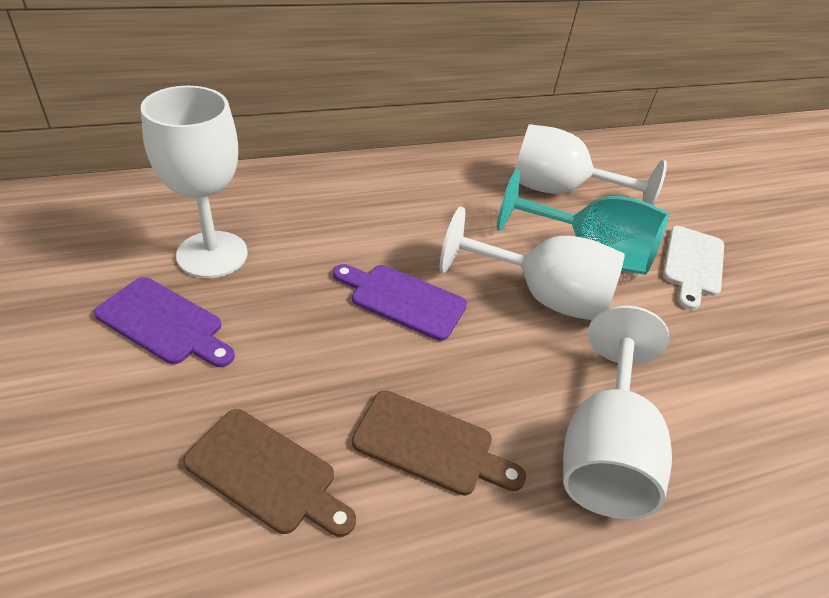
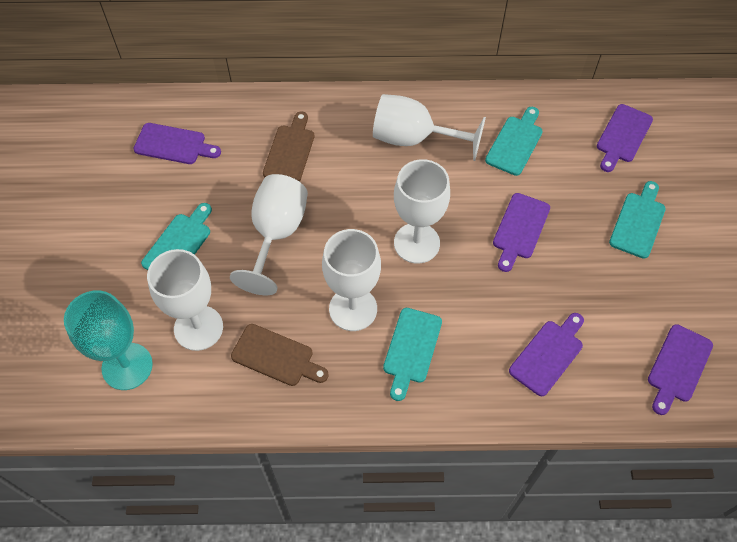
purple cutting board: [94,277,235,367] [333,264,467,341] = 2 -> [133,123,221,164] [493,193,550,272] [509,313,584,396] [597,104,653,172] [648,324,713,415] = 5
turquoise cutting board: none = 0 -> [141,203,212,270] [383,308,442,401] [485,107,543,176] [609,181,666,259] = 4
white cutting board: [663,226,724,310] = 1 -> none = 0
white goblet: [141,86,248,278] [440,206,625,320] [515,124,667,206] [563,306,672,519] = 4 -> [147,249,223,351] [230,174,308,295] [322,229,381,331] [373,94,486,161] [394,159,450,264] = 5

